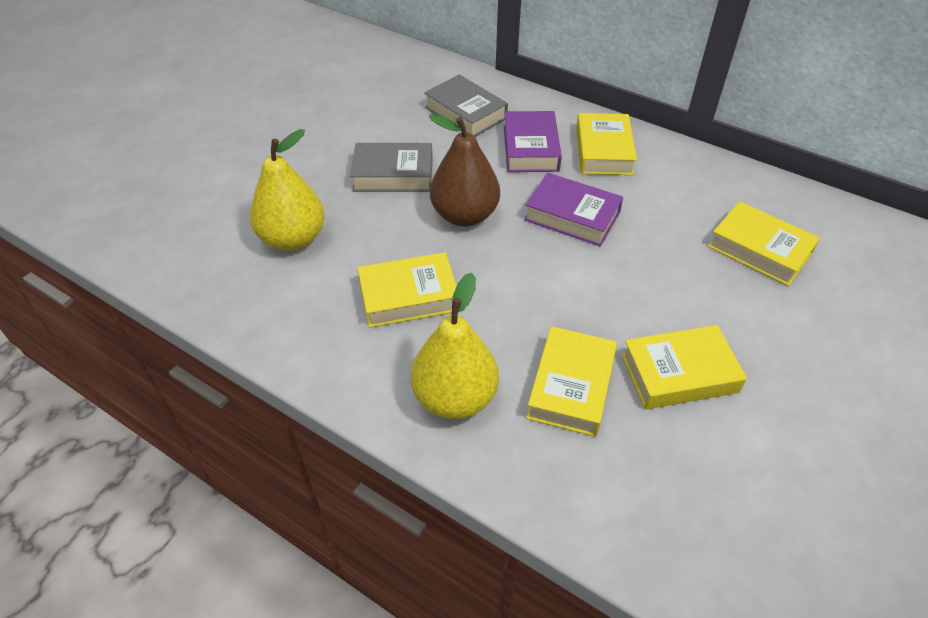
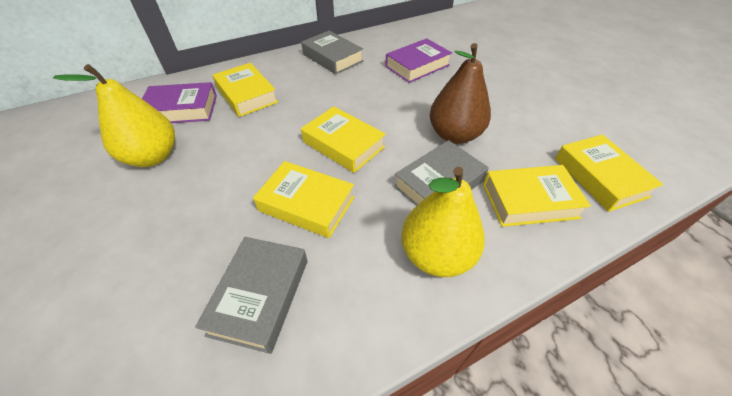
grey book: [350,143,433,192] [424,75,508,137] = 2 -> [195,237,307,354] [301,31,363,74] [394,140,489,206] = 3

